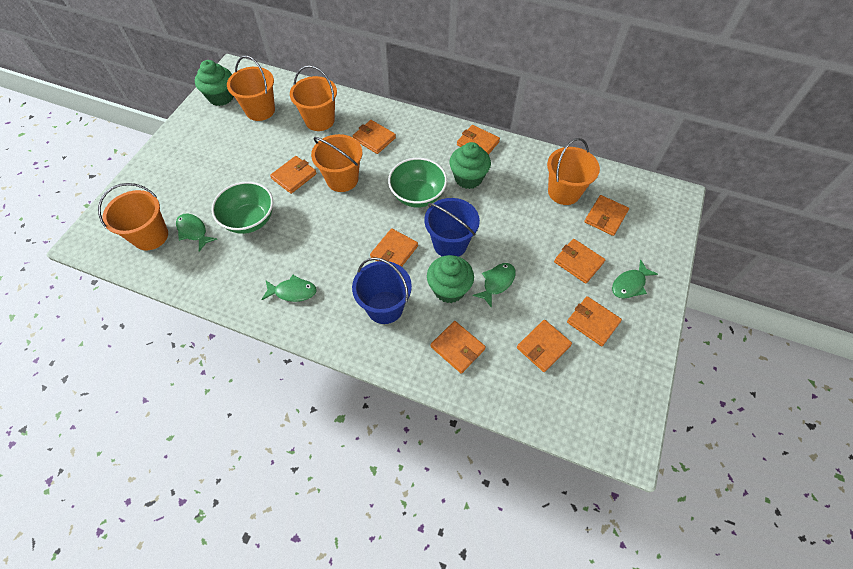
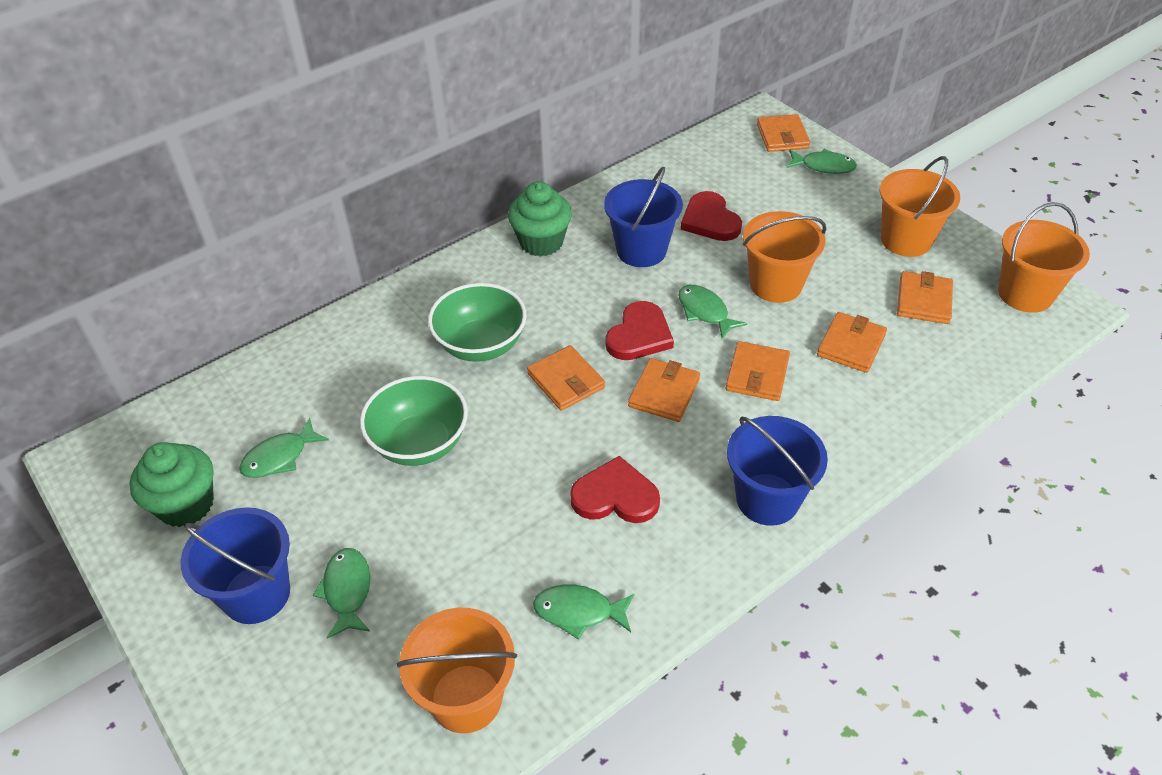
blue bucket: [352,257,412,324] [424,198,480,257] = 2 -> [181,507,290,624] [604,167,683,267] [727,416,828,526] = 3
green cupcake: [195,60,234,106] [427,255,474,303] [449,142,491,189] = 3 -> [129,442,214,527] [508,181,572,257] = 2
green fish: [176,214,217,251] [261,275,317,302] [473,263,516,308] [612,260,658,299] = 4 -> [239,418,329,478] [313,548,370,639] [533,584,635,640] [678,285,747,339] [787,149,857,174] = 5
orange bucket: [98,183,168,250] [227,55,275,121] [290,65,337,131] [311,134,362,192] [547,138,600,205] = 5 -> [397,608,517,733] [743,211,826,303] [880,156,960,257] [998,202,1090,313] = 4
orange wallet: [270,156,317,194] [352,120,396,154] [370,228,418,267] [430,321,486,374] [457,125,500,155] [517,320,572,372] [554,239,605,283] [567,296,622,346] [584,195,629,236] = 9 -> [527,345,605,411] [628,358,700,422] [726,341,790,401] [757,114,810,152] [817,312,887,373] [897,271,953,324] = 6
red heart: none = 0 -> [570,456,660,523] [606,301,674,360] [681,191,742,241] = 3

